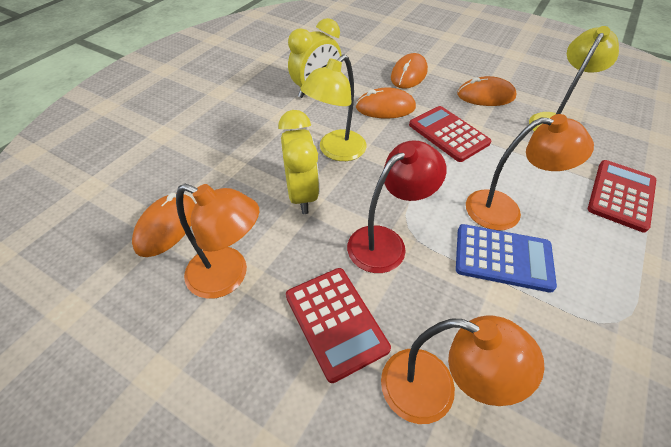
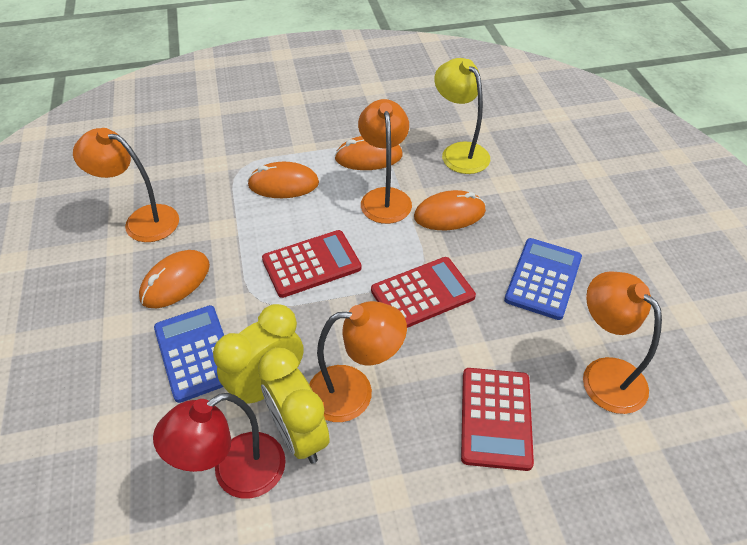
blue calculator: [456,224,557,293] = 1 -> [154,305,224,403] [504,238,582,320] = 2
orange lamp: [176,184,259,299] [381,315,545,424] [466,114,594,231] = 3 -> [73,128,179,242] [309,301,407,422] [358,99,412,224] [583,271,662,414] = 4
yellow lamp: [300,55,367,161] [529,26,619,132] = 2 -> [434,58,490,174] = 1

